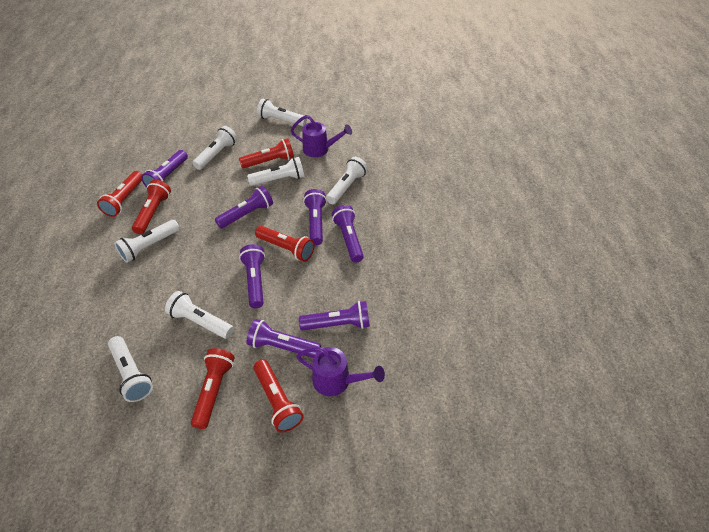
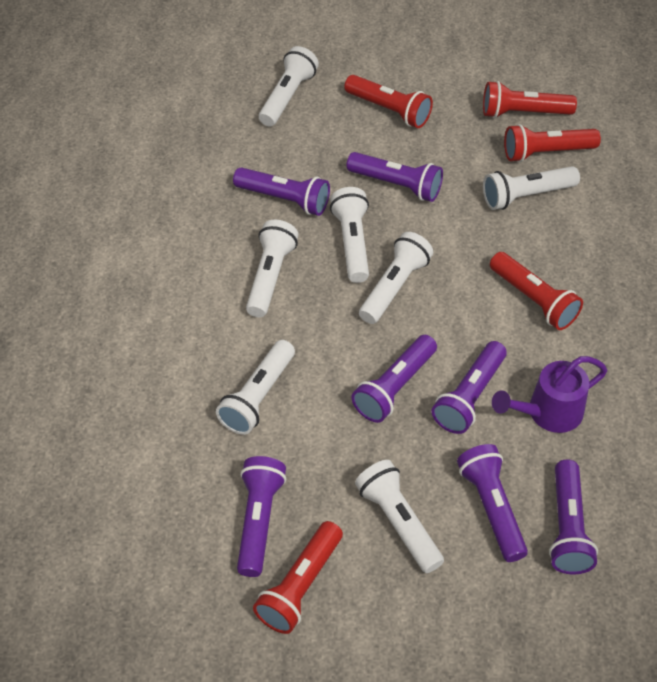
purple watering can: [291,115,352,157] [296,347,385,396] = 2 -> [492,356,607,433] = 1
red flashlight: [97,171,142,217] [132,180,171,234] [191,348,235,429] [239,138,294,168] [254,359,304,432] [255,226,314,262] = 6 -> [253,521,343,634] [344,75,433,128] [483,81,577,118] [490,252,583,330] [504,124,601,162] = 5

